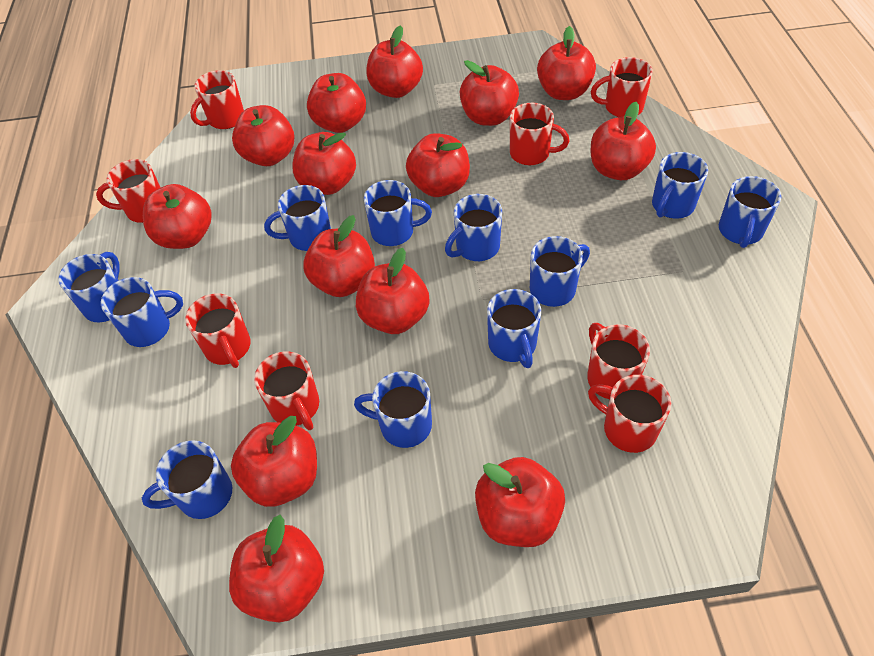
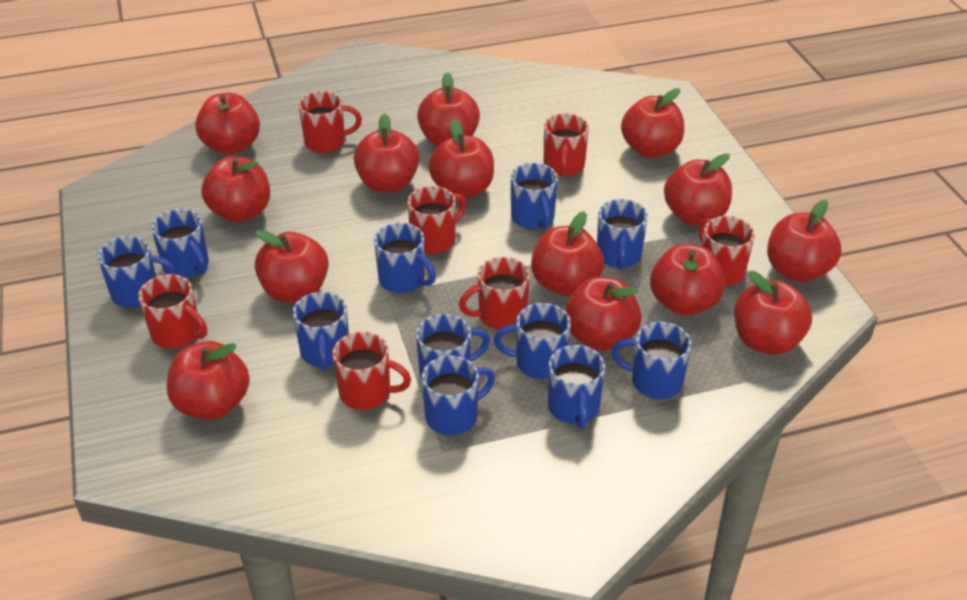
red mug: [96,159,161,223] [185,293,250,368] [190,70,244,129] [254,351,319,430] [510,103,570,165] [587,323,650,399] [588,375,671,453] [591,57,653,117] = 8 -> [138,274,207,348] [298,91,362,153] [332,332,411,410] [407,186,466,254] [459,257,530,330] [544,113,589,177] [699,216,755,286] = 7

